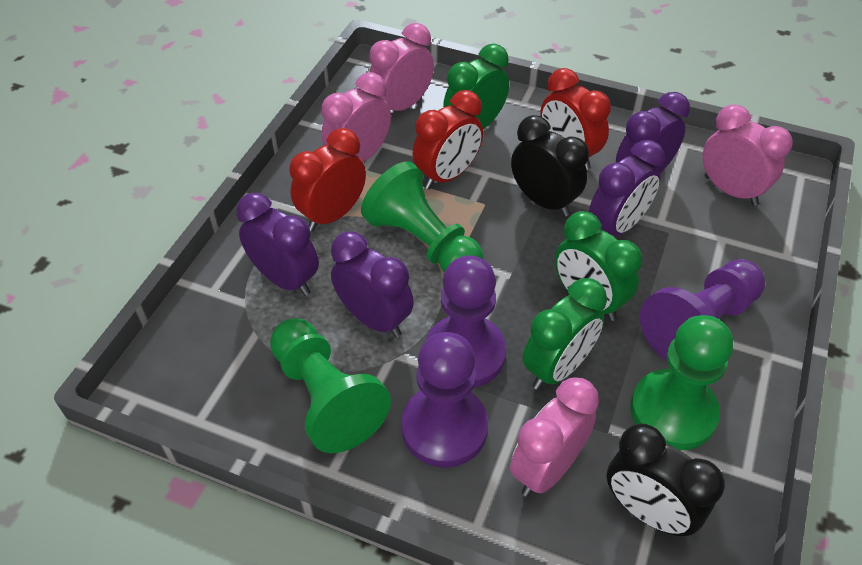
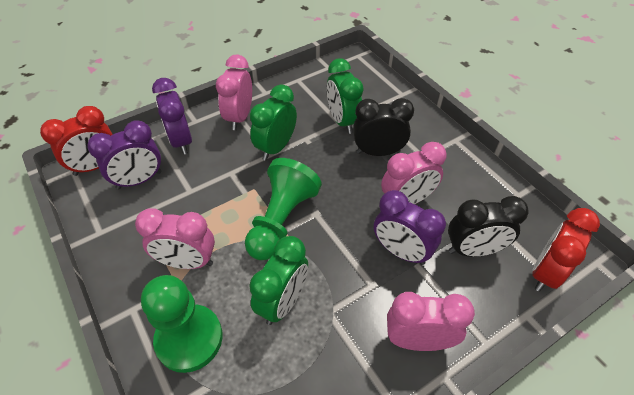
green pawn: [270,318,391,453] [361,161,484,273] [630,315,733,450] = 3 -> [141,275,222,373] [245,158,322,260] = 2
purple clock: [236,193,319,296] [331,232,414,338] [589,140,665,236] [616,92,690,173] = 4 -> [87,120,161,189] [152,78,192,155] [374,190,446,265] = 3
purple pawn: [401,332,488,468] [426,255,506,387] [640,259,765,361] = 3 -> none = 0
red clock: [289,128,366,231] [412,90,483,189] [540,68,611,170] = 3 -> [40,106,113,176] [532,208,600,292] = 2

